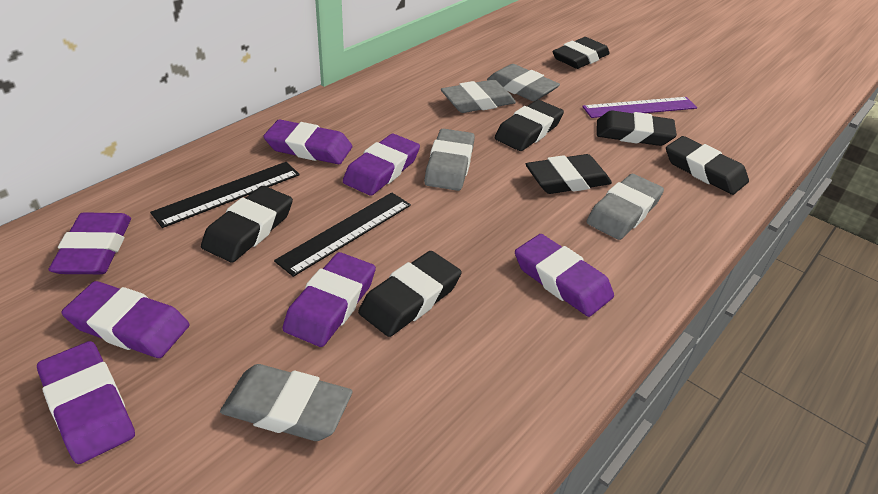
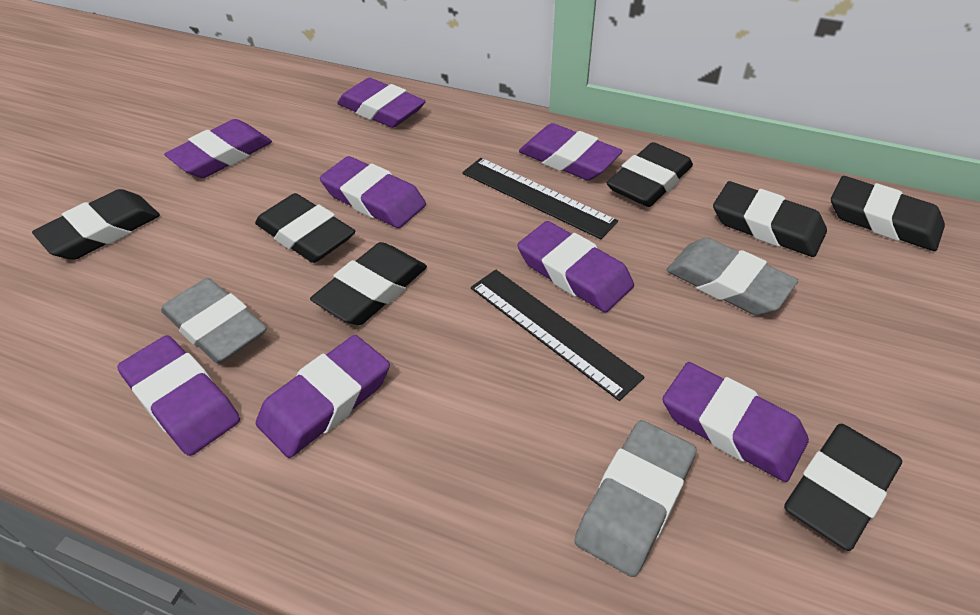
grey eraser: [220,364,352,441] [424,129,475,191] [441,80,516,113] [487,64,560,101] [587,174,664,240] = 5 -> [161,278,267,364] [574,420,697,577] [667,238,798,315] = 3
purple eraser: [37,341,135,464] [49,212,131,274] [61,281,189,358] [263,119,352,164] [283,252,376,347] [343,134,420,196] [515,234,614,317] = 7 -> [117,335,240,456] [164,119,272,178] [256,335,390,458] [320,156,426,228] [337,78,426,128] [517,221,634,313] [519,123,623,180] [663,362,809,482] = 8
purple ruler: [582,97,697,118] = 1 -> none = 0

